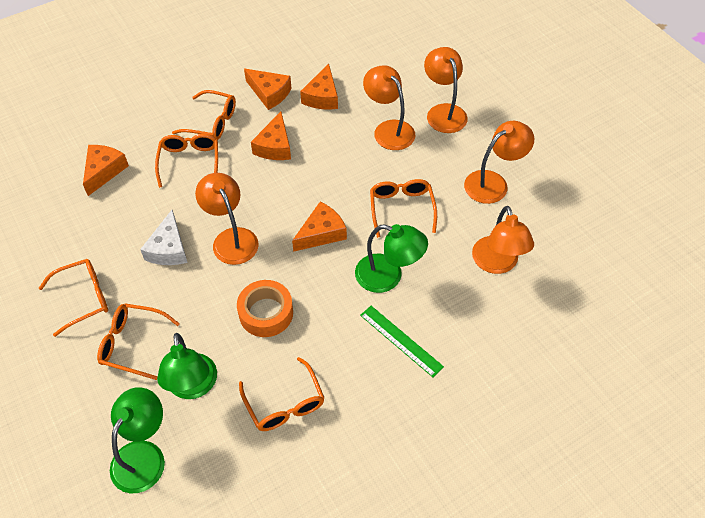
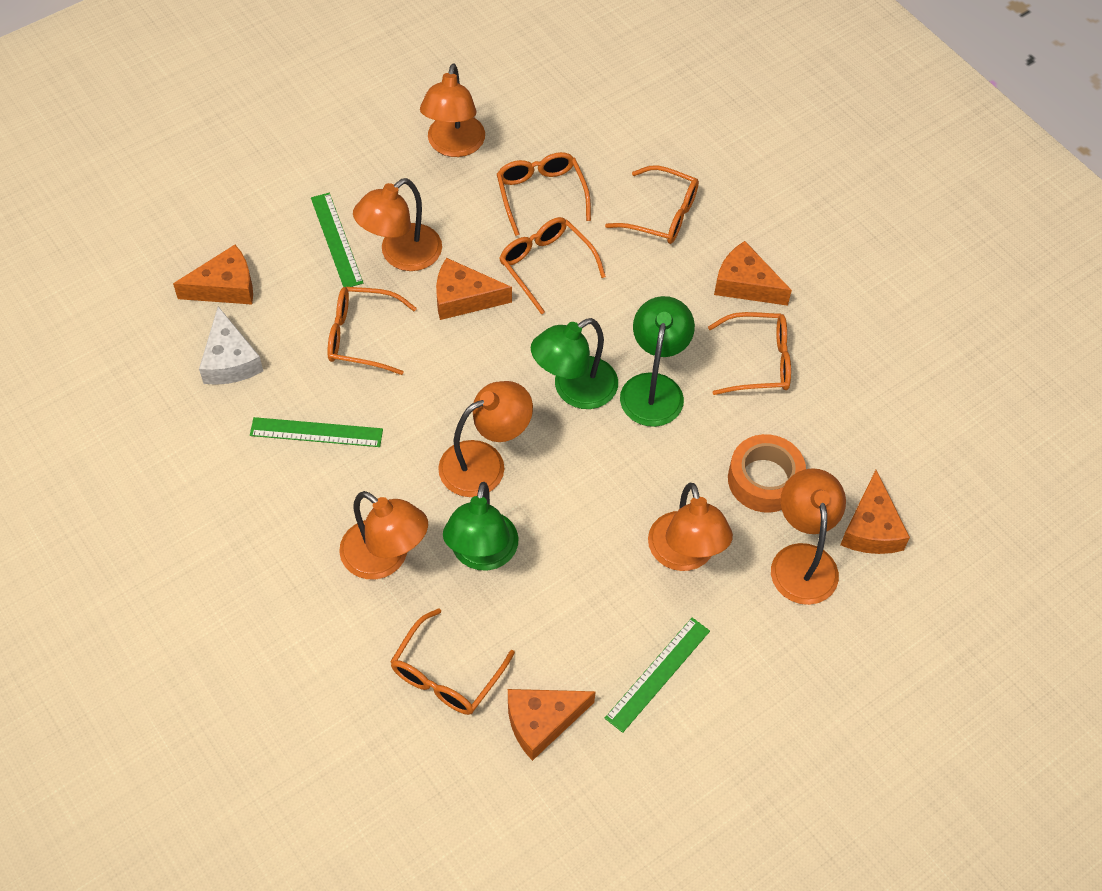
green ruler: [360,306,444,377] = 1 -> [250,417,383,447] [311,193,363,287] [605,618,710,733] = 3
orange lamp: [195,173,259,265] [363,65,415,150] [424,47,467,133] [464,121,534,204] [472,206,534,274] = 5 -> [339,491,428,580] [353,178,442,271] [420,63,485,157] [438,381,533,497] [648,483,733,571] [771,468,846,605] = 6

